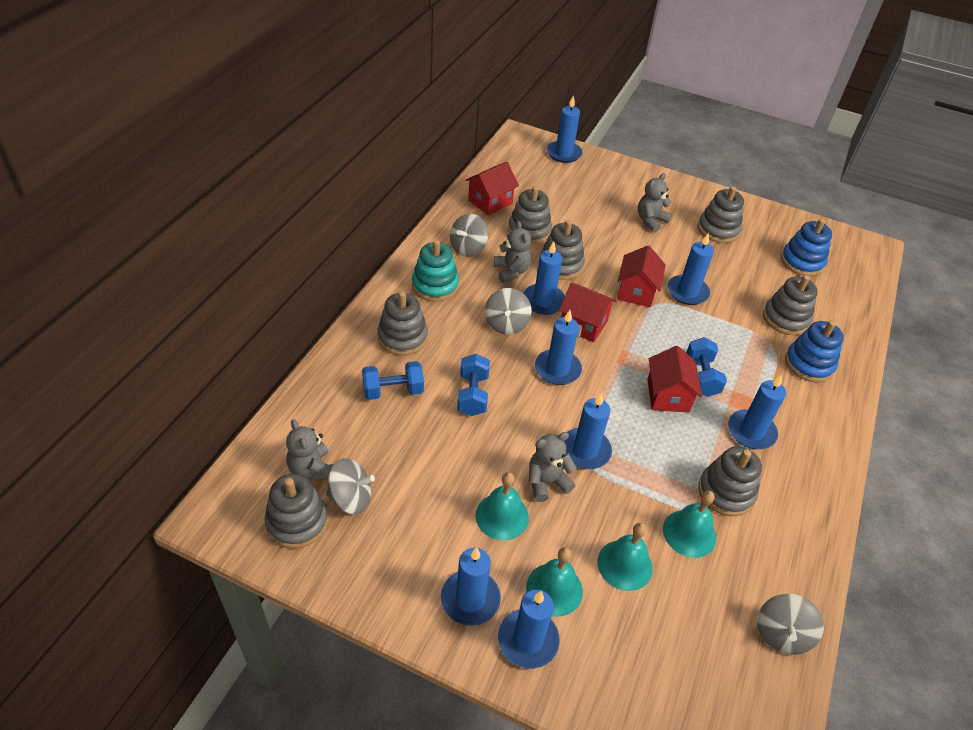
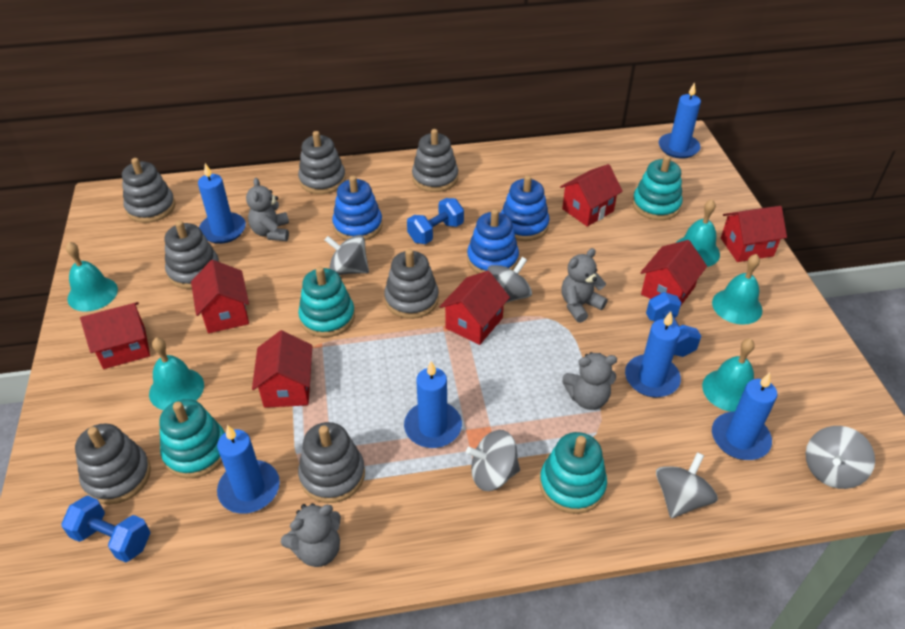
blue candle: [441,547,501,626] [498,590,560,669] [523,241,565,315] [535,310,582,385] [547,95,582,163] [564,392,612,469] [668,233,714,305] [728,374,786,449] = 8 -> [198,163,246,244] [217,425,280,514] [404,361,462,448] [625,312,681,397] [659,82,701,159] [712,373,777,460] = 6
blue stacking toy: [781,219,832,276] [785,320,844,382] = 2 -> [332,176,382,240] [467,209,519,274] [501,175,549,241] = 3
grey spinning top: [326,458,375,515] [450,214,489,257] [485,288,532,335] [757,594,824,655] = 4 -> [325,235,369,275] [466,430,520,491] [488,257,532,303] [656,452,718,518] [806,426,875,489] = 5
red house: [465,162,519,215] [559,282,616,342] [617,246,666,307] [647,346,702,413] = 4 -> [80,302,150,369] [191,260,249,333] [252,330,312,408] [440,271,510,345] [560,164,623,227] [640,240,707,305] [721,206,787,262] = 7
turquoise bell: [476,472,529,540] [526,547,583,617] [597,523,653,591] [663,490,716,558] = 4 -> [66,242,118,312] [149,337,204,410] [676,199,720,267] [702,338,755,412] [712,254,763,325] = 5
turquoise stacking toy: [412,240,459,302] = 1 -> [159,399,225,478] [298,266,355,337] [540,432,607,514] [632,156,683,220] = 4

